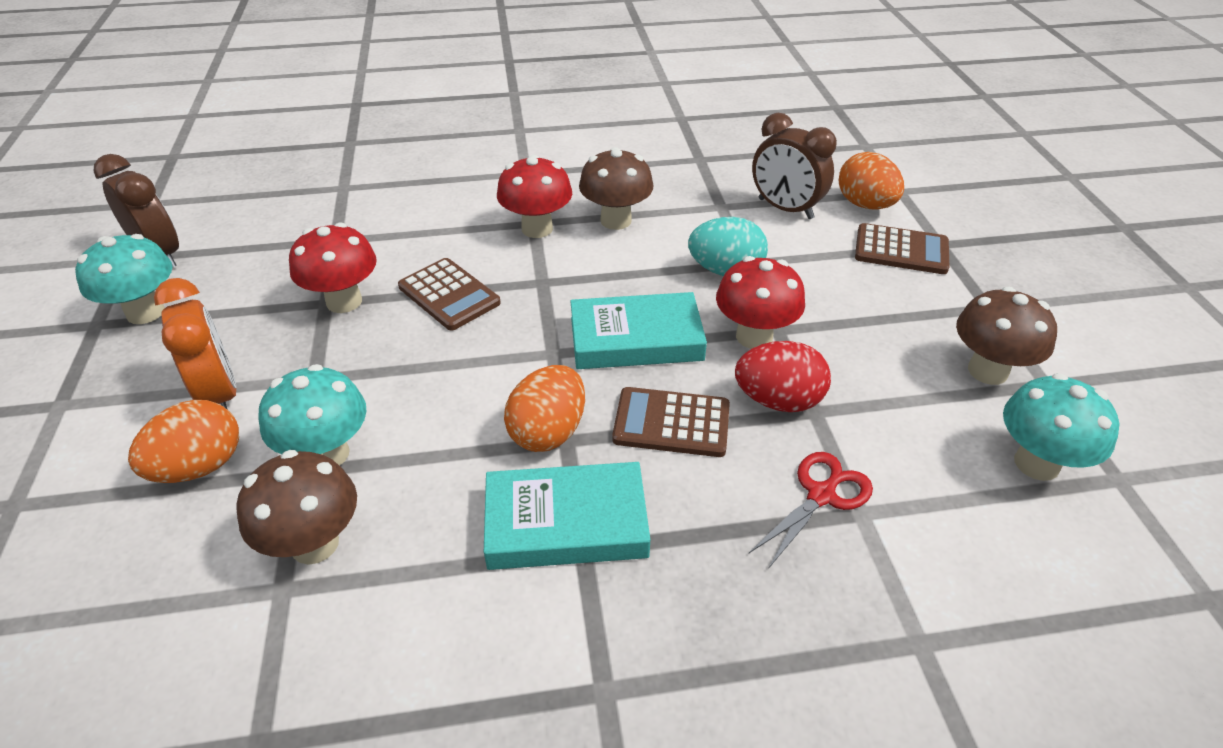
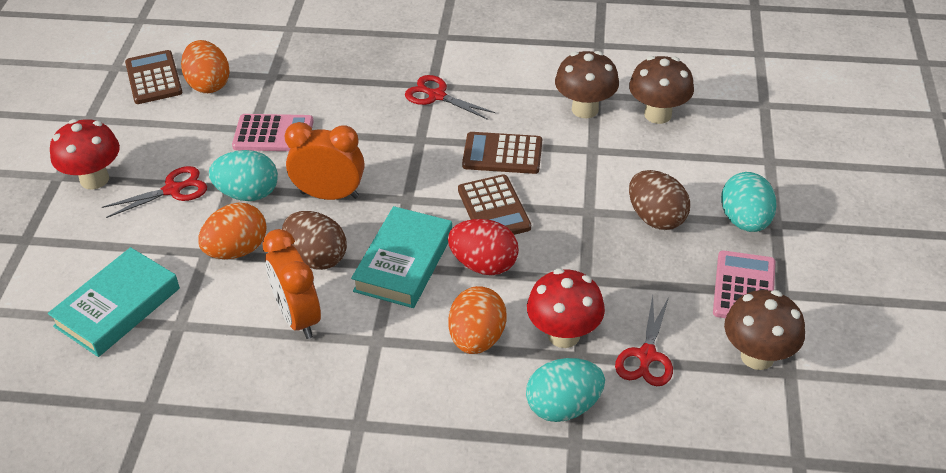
brown clock: [93,154,179,268] [752,113,837,219] = 2 -> none = 0
brown egg: none = 0 -> [282,211,347,270] [629,170,690,230] = 2
orange clock: [154,278,236,410] = 1 -> [262,229,321,339] [285,122,364,200] = 2
pink calculator: none = 0 -> [232,114,314,151] [713,250,775,318] = 2
red mushroom: [289,223,377,313] [497,155,572,238] [716,256,805,349] = 3 -> [50,119,120,189] [527,268,605,348] = 2
red scissors: [749,452,873,569] = 1 -> [102,166,207,218] [405,75,495,120] [615,296,673,386] = 3
turquoise egg: [688,217,768,276] = 1 -> [209,150,278,201] [526,358,605,422] [721,172,777,232] = 3
turquoise mushroom: [75,234,172,324] [258,364,367,466] [1003,373,1119,481] = 3 -> none = 0

